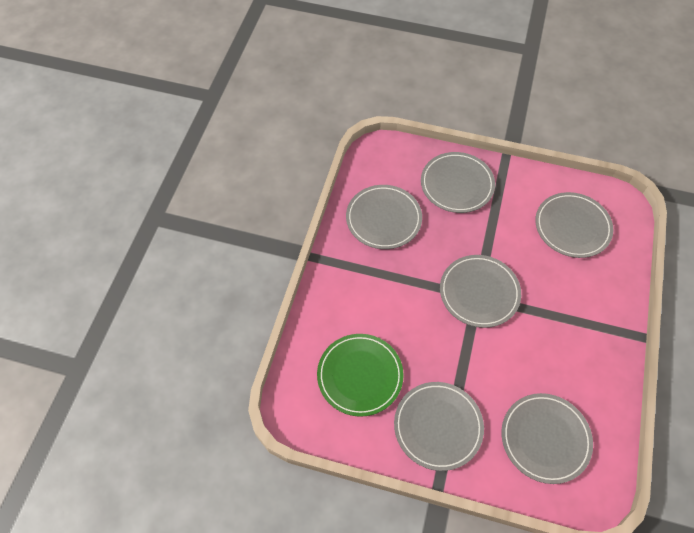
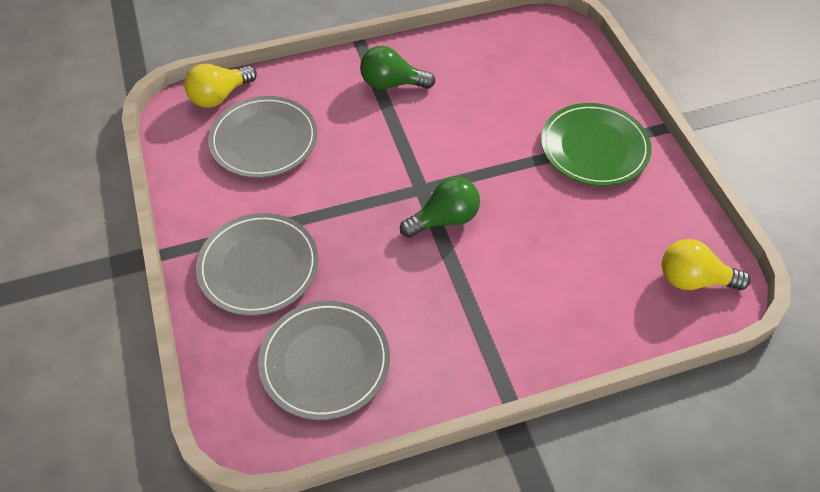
green light bulb: none = 0 -> [360,46,436,89] [400,177,480,238] = 2
grey plate: [346,185,422,249] [394,382,484,471] [421,152,495,213] [440,255,521,328] [502,393,593,484] [535,192,614,258] = 6 -> [196,213,319,316] [208,96,318,178] [258,301,390,420] = 3
yellow light bulb: none = 0 -> [184,64,257,108] [662,239,751,290] = 2

